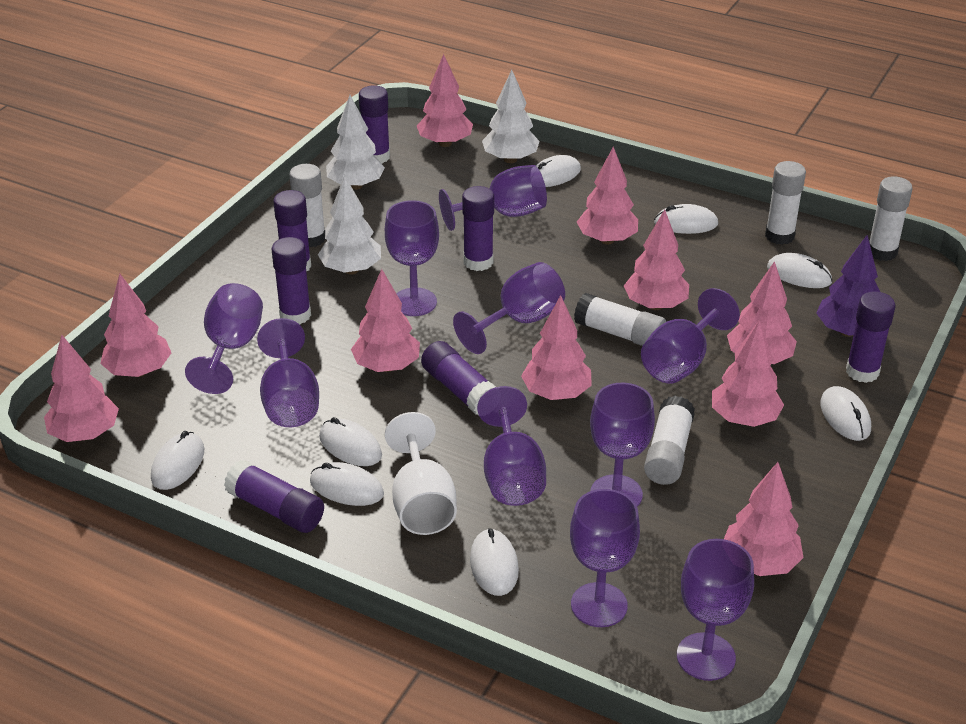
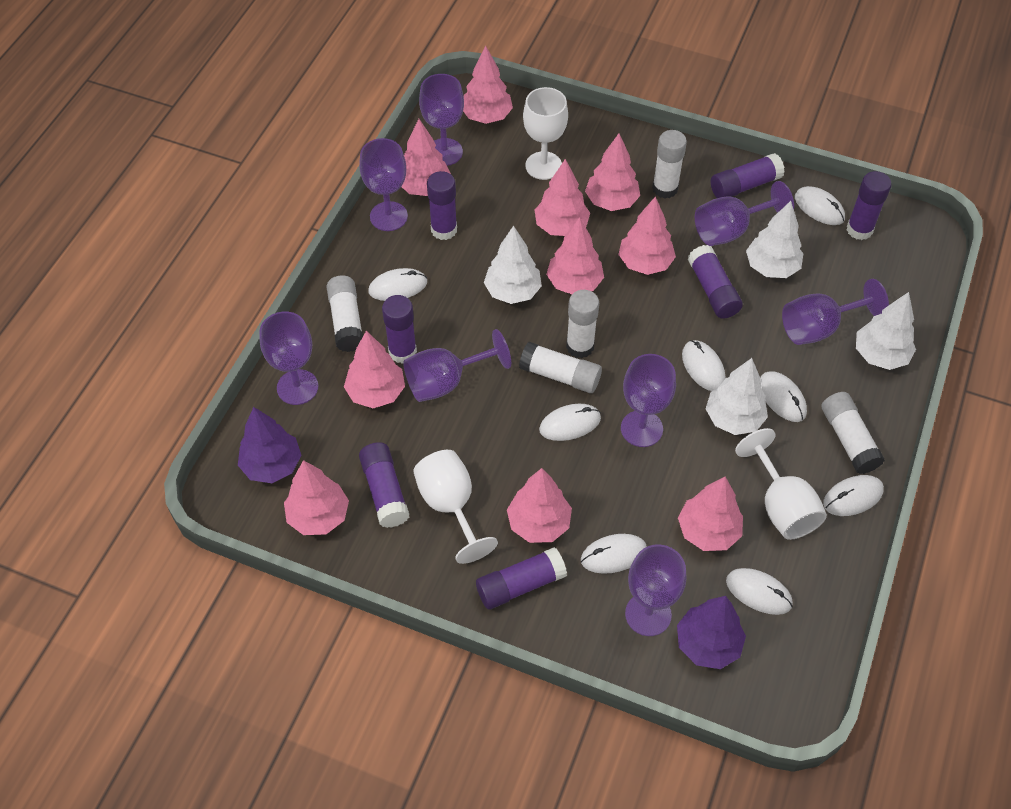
purple goblet: [185,283,263,394] [257,318,319,427] [385,200,439,316] [439,165,547,231] [453,262,565,354] [477,386,546,506] [570,489,640,627] [590,383,655,507] [641,288,740,384] [677,539,754,681] = 10 -> [259,312,318,405] [359,138,408,231] [403,329,511,402] [419,74,464,166] [621,354,676,447] [625,544,687,636] [695,181,794,246] [782,279,889,345] = 8
purple tree: [816,235,880,337] = 1 -> [238,407,301,483] [677,596,746,669] = 2
white goblet: [385,412,457,535] = 1 -> [413,450,498,564] [523,87,568,180] [735,428,827,540] = 3
white tree: [318,175,381,275] [326,95,385,190] [482,70,540,163] = 3 -> [484,226,542,304] [706,358,768,435] [746,201,803,278] [856,292,916,370] = 4

